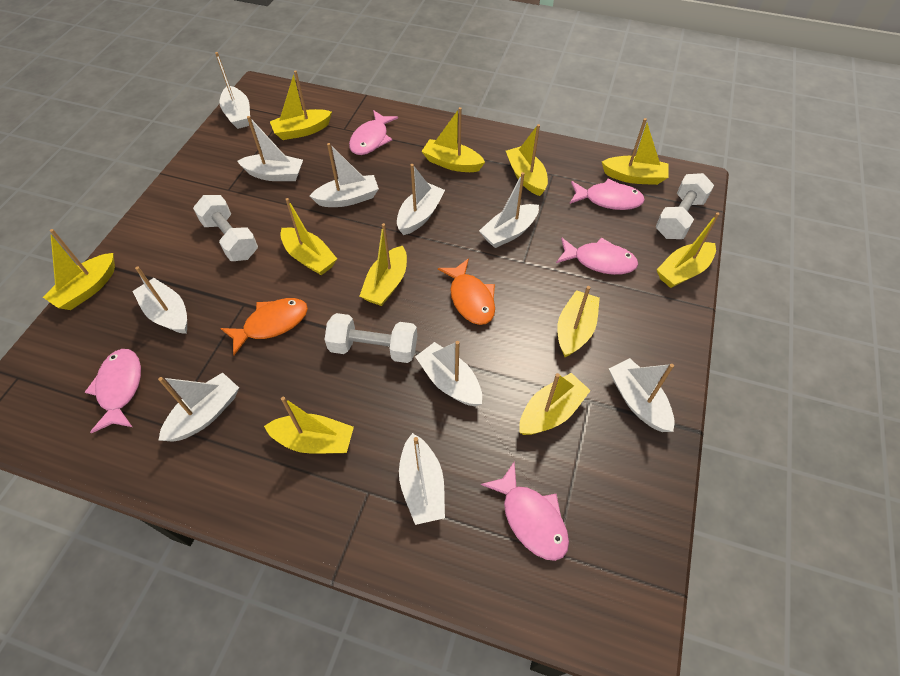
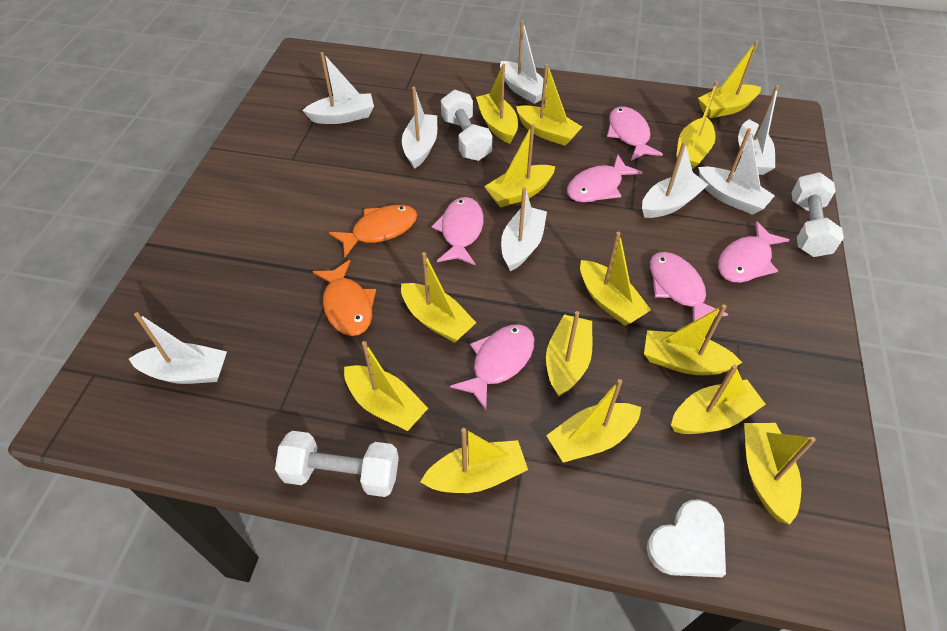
pink fish: [85,349,141,433] [349,110,398,155] [481,461,569,561] [556,237,638,275] [570,179,645,210] = 5 -> [431,197,484,265] [450,324,535,410] [567,155,642,203] [607,107,663,161] [650,252,728,322] [718,221,790,283] = 6
white boat: [133,266,187,334] [158,373,239,442] [215,52,250,129] [237,116,303,181] [310,143,379,207] [397,164,445,235] [399,433,445,525] [415,341,482,406] [479,172,539,248] [609,358,675,432] = 10 -> [129,312,227,384] [302,52,374,124] [402,87,437,169] [500,21,547,104] [501,187,547,271] [642,141,709,218] [698,128,775,215] [738,85,779,175] = 8
white heart: none = 0 -> [647,499,726,577] = 1
yellow boat: [43,229,115,310] [264,397,354,454] [270,71,332,140] [280,198,337,275] [359,223,407,306] [421,107,485,172] [506,124,548,196] [519,373,591,435] [557,286,600,357] [602,118,668,185] [657,212,719,288] = 11 -> [344,341,428,431] [401,252,477,343] [420,428,528,493] [476,64,518,144] [484,124,555,208] [516,64,582,146] [546,311,592,397] [546,379,641,463] [580,232,651,326] [644,305,742,375] [671,364,766,434] [676,81,718,170] [698,41,761,118] [744,423,816,525] = 14

